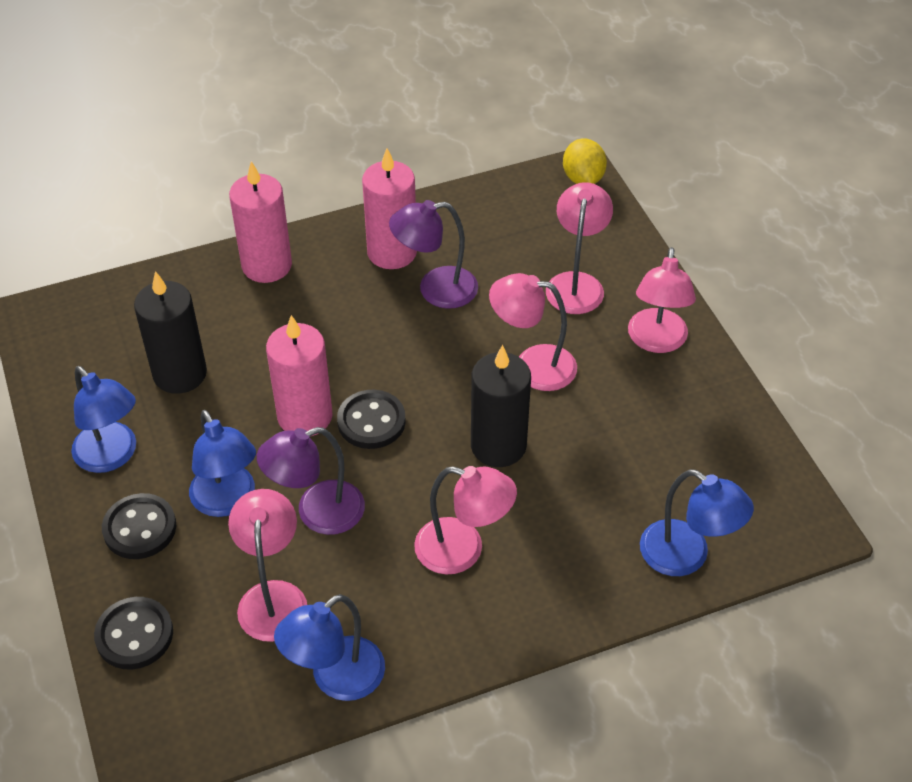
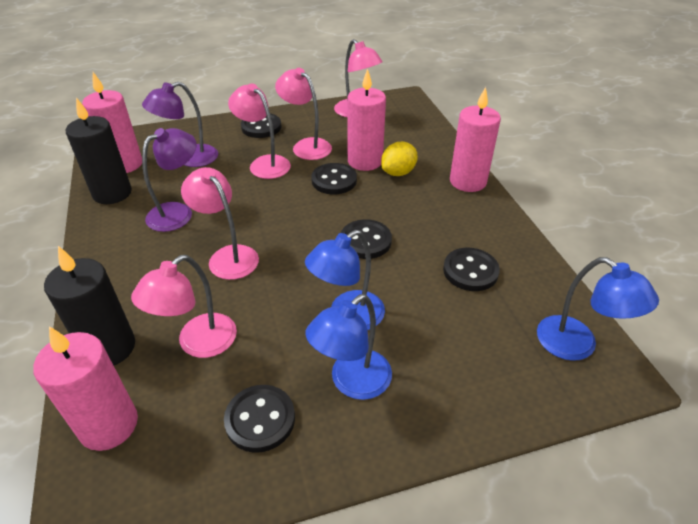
black button: [94,597,173,670] [102,493,176,559] [337,390,406,449] = 3 -> [224,385,295,453] [241,113,281,138] [311,163,357,194] [341,219,392,259] [443,248,500,291] = 5
blue lamp: [71,366,136,473] [189,410,256,517] [274,594,385,701] [640,469,754,576] = 4 -> [305,230,385,330] [305,294,392,400] [537,257,659,361] = 3
pink candle: [229,161,292,283] [266,315,332,437] [362,148,417,269] = 3 -> [33,326,138,451] [82,72,142,173] [348,69,386,171] [450,87,501,192] = 4

